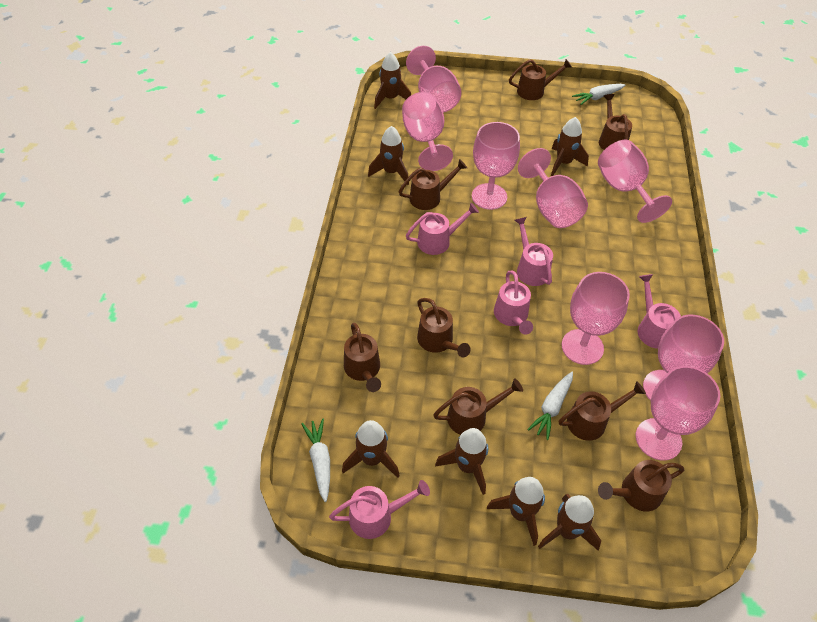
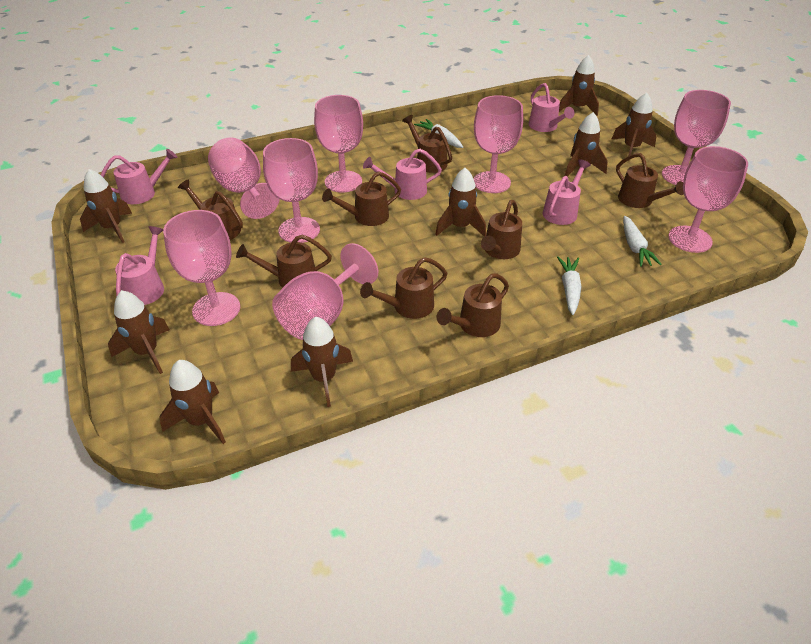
brown rocket: [342,420,400,478] [368,126,409,185] [374,52,411,109] [435,428,488,495] [487,477,545,546] [538,494,601,550] [551,117,589,176] = 7 -> [80,169,132,243] [108,290,170,374] [159,360,226,444] [291,317,353,407] [435,168,486,237] [559,55,599,116] [565,112,608,177] [612,93,657,161] = 8

